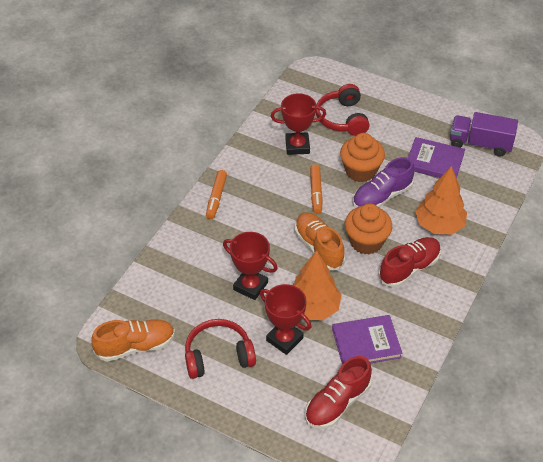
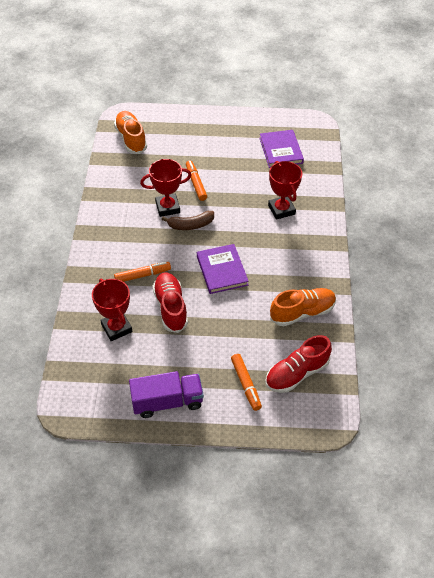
brown banana: none = 0 -> [162,211,214,230] = 1
orange cupcake: [340,133,385,182] [345,203,392,255] = 2 -> none = 0
orange marker: [206,170,227,219] [310,164,323,214] = 2 -> [114,262,171,282] [186,160,207,201] [231,354,262,411] = 3
orange tree: [293,250,342,320] [415,166,467,234] = 2 -> none = 0
purple shoe: [353,157,415,208] = 1 -> none = 0
red headphones: [185,319,256,379] [316,84,370,136] = 2 -> none = 0

